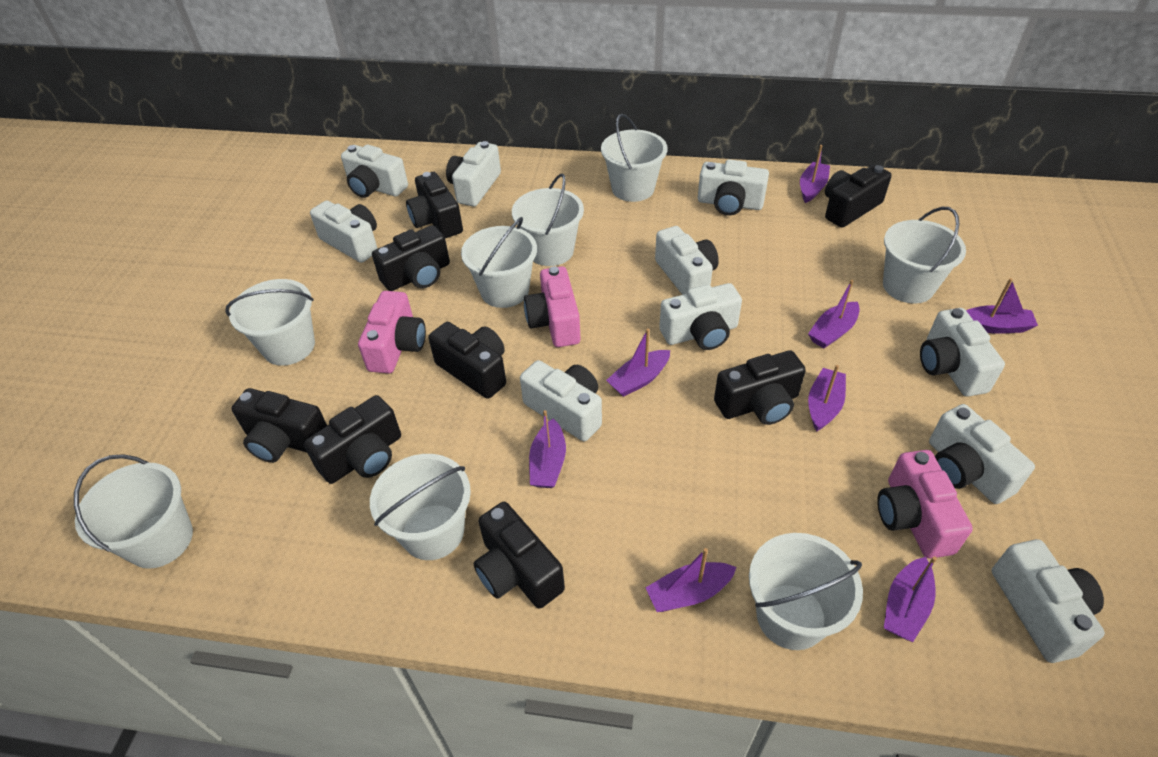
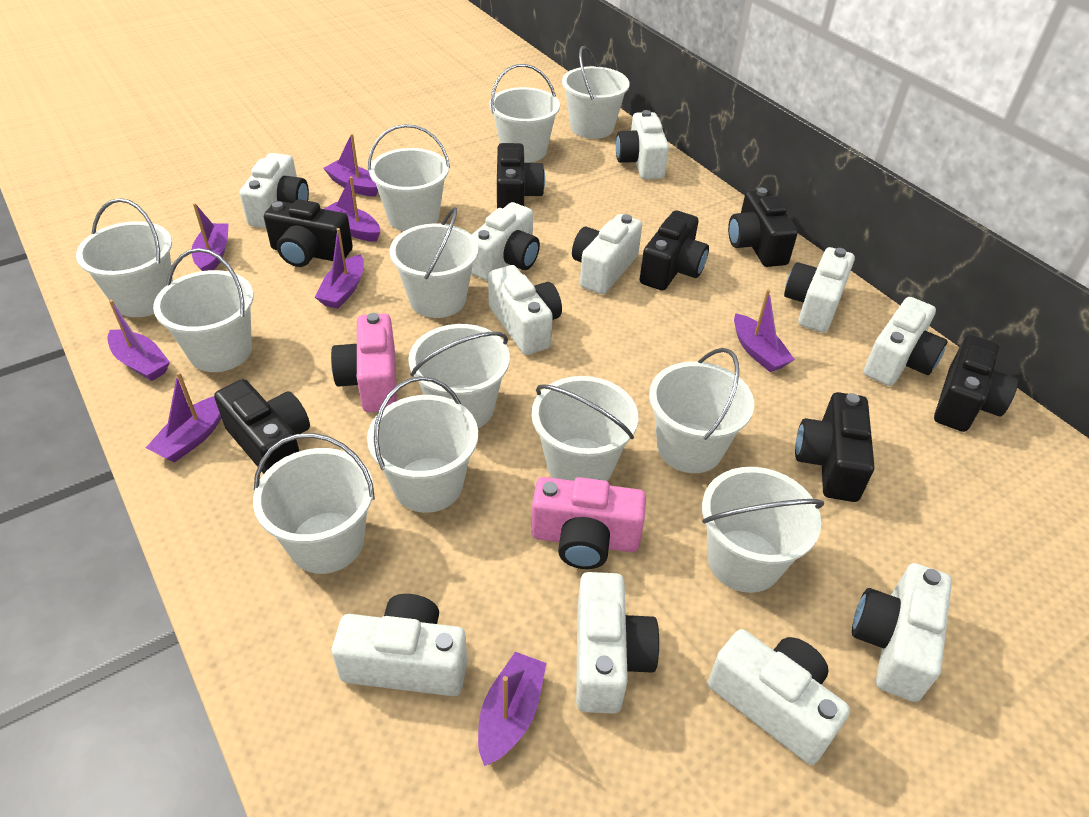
black camera: [231,388,327,463] [304,395,401,484] [372,225,450,291] [406,172,463,238] [428,322,506,399] [473,502,565,609] [714,350,806,425] [825,165,892,228] = 8 -> [214,379,310,474] [264,199,353,267] [497,143,545,209] [640,210,709,291] [728,188,798,267] [795,392,874,502] [934,334,1018,432] = 7
pink camera: [358,291,426,374] [524,266,581,347] [877,450,973,559] = 3 -> [331,313,397,412] [531,477,646,569] = 2
white bucket: [74,454,193,569] [225,279,315,366] [370,454,471,560] [461,217,537,308] [512,174,584,266] [601,114,668,202] [749,533,863,650] [883,207,966,303] = 8 -> [76,198,173,317] [153,248,254,372] [253,433,375,574] [367,376,478,513] [368,124,450,231] [389,207,478,318] [408,324,510,428] [489,64,560,163] [531,376,638,481] [562,46,630,139] [649,348,754,473] [702,467,824,593] = 12
white camera: [310,200,378,263] [341,145,408,198] [446,141,501,207] [520,360,602,441] [655,226,719,295] [659,283,742,350] [698,159,769,215] [920,308,1005,396] [929,404,1035,504] [992,539,1105,663] = 10 -> [240,153,309,228] [332,594,467,696] [471,202,540,281] [488,265,562,355] [572,214,642,295] [576,572,660,714] [616,110,669,179] [708,629,850,765] [784,247,855,333] [852,563,952,702] [864,297,947,386] = 11

